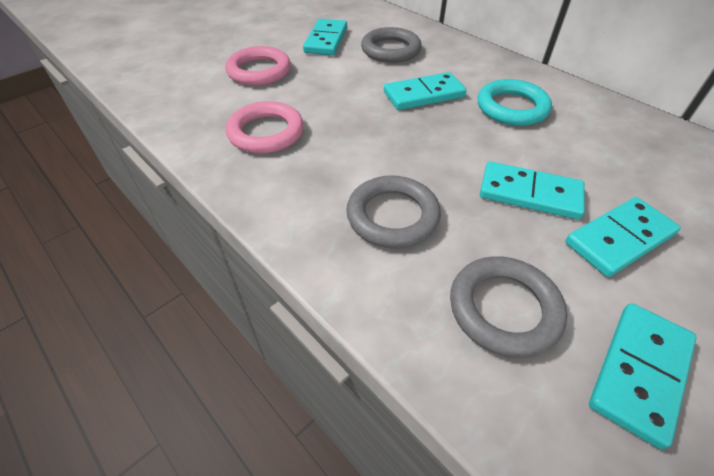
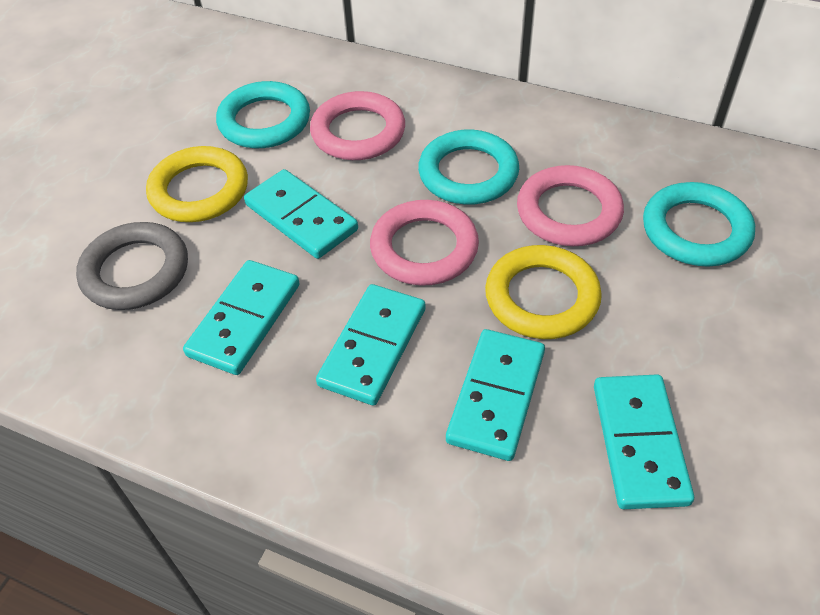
grey ring: [346,175,441,249] [361,27,422,63] [450,256,568,358] = 3 -> [76,222,188,310] = 1
pink ring: [225,46,291,86] [226,101,304,154] = 2 -> [310,91,405,160] [370,200,479,286] [517,165,624,246] = 3
turquoise ring: [478,79,552,126] = 1 -> [216,81,310,148] [418,130,519,205] [643,182,755,267] = 3
yellow ring: none = 0 -> [146,146,248,222] [485,245,602,339] = 2

